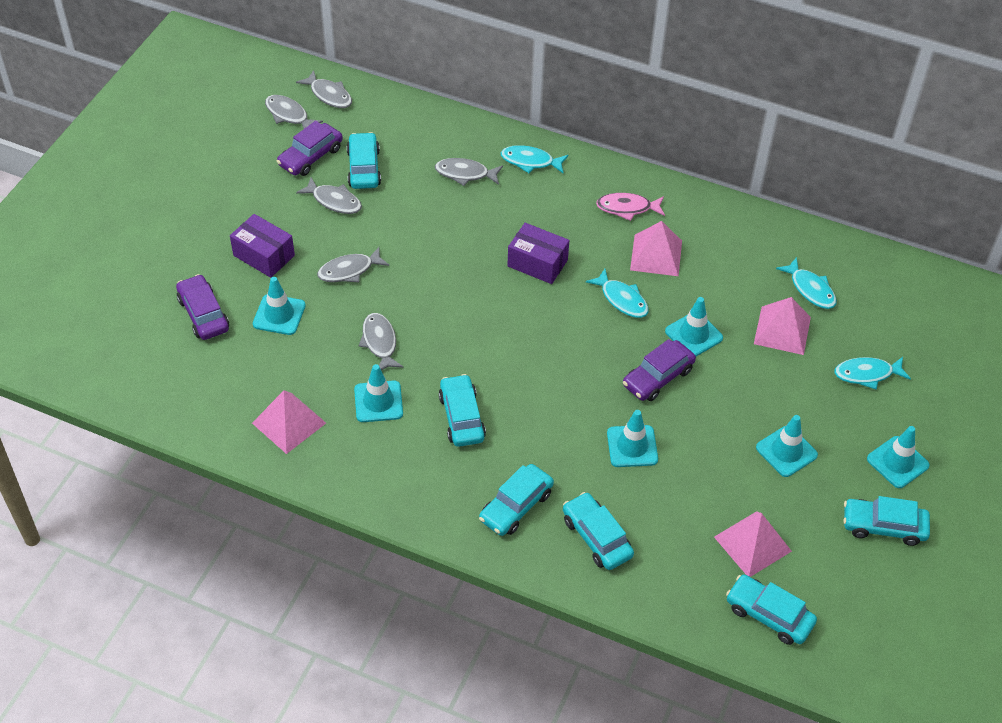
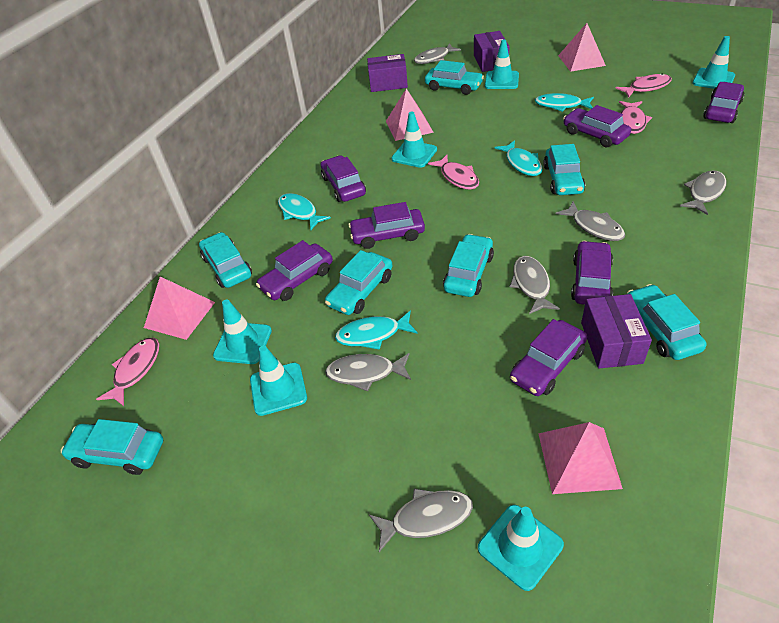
pink fish: [596,193,665,221] = 1 -> [96,338,159,406] [428,155,479,190] [615,73,672,98] [619,101,652,134] = 4
purple box: [230,214,295,278] [507,223,569,284] = 2 -> [367,54,408,92] [474,31,509,72] [581,294,652,369] = 3
purple car: [176,274,229,340] [276,121,343,176] [623,339,696,401] = 3 -> [256,240,333,301] [321,155,366,202] [348,202,425,249] [510,319,587,396] [563,105,631,148] [571,241,613,305] [703,82,744,123] = 7
turquoise car: [347,132,381,189] [439,374,486,447] [479,464,554,536] [563,492,634,570] [726,575,817,645] [843,496,930,546] = 6 -> [60,419,163,475] [199,232,252,288] [325,250,393,315] [425,60,484,95] [443,234,494,297] [543,144,585,195] [627,284,706,360] = 7

